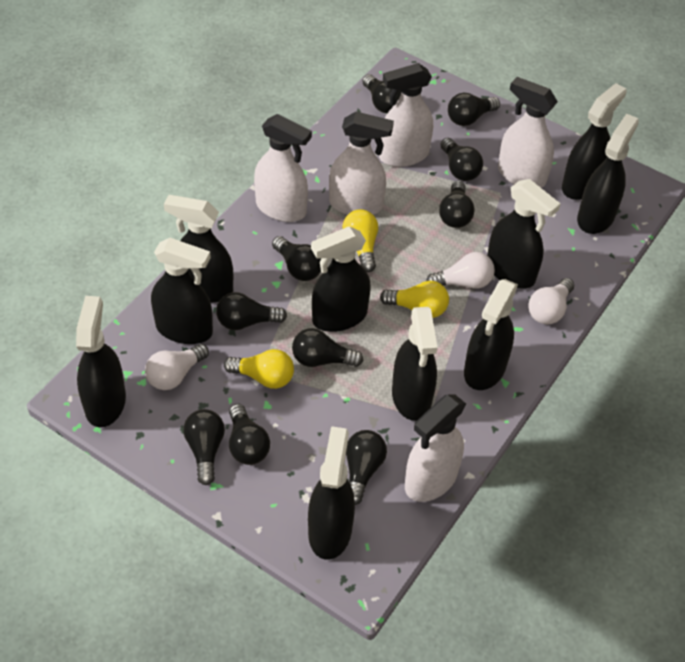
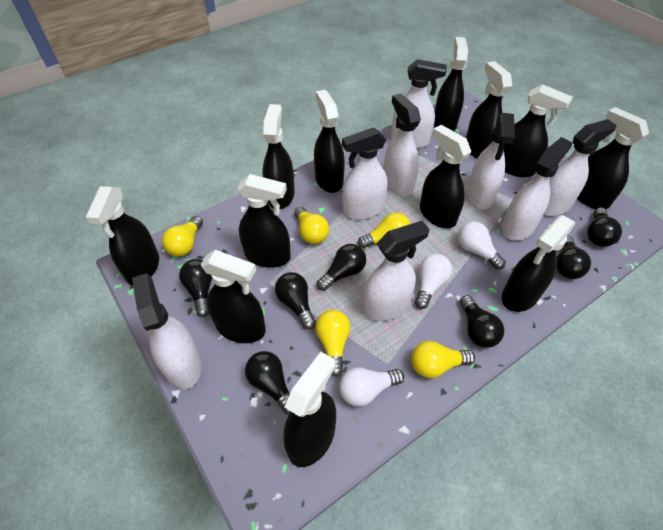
black light bulb: [183,409,225,485] [216,292,287,330] [229,404,270,465] [272,236,322,281] [292,328,363,367] [346,430,387,505] [362,74,401,113] [439,181,474,228] [440,138,483,181] [448,93,500,126] = 10 -> [179,259,213,317] [245,351,291,414] [275,272,316,329] [317,244,366,291] [460,295,504,348] [557,235,591,279] [587,208,622,247] = 7
black spray bottle: [76,296,126,427] [151,238,213,344] [164,195,233,303] [308,426,355,560] [311,227,371,332] [392,307,437,421] [464,279,518,390] [487,179,561,288] [562,83,626,200] [577,114,639,234] = 10 -> [86,186,159,285] [201,250,266,343] [237,174,291,268] [262,104,295,209] [283,352,336,467] [314,90,345,193] [420,125,471,228] [434,37,468,131] [466,61,512,159] [502,215,576,312] [504,85,573,177] [577,107,649,209] = 12
white spray bottle: [254,114,312,222] [329,112,394,215] [379,63,433,167] [405,394,466,502] [498,77,558,188] = 5 -> [132,273,201,390] [342,127,387,220] [363,221,430,321] [384,93,421,196] [391,59,447,149] [467,113,515,209] [501,137,572,241] [544,119,616,216] = 8
yellow light bulb: [224,349,294,389] [342,209,378,272] [380,281,449,318] = 3 -> [162,216,203,256] [294,206,329,244] [315,310,350,377] [358,213,411,249] [411,341,475,378] = 5

